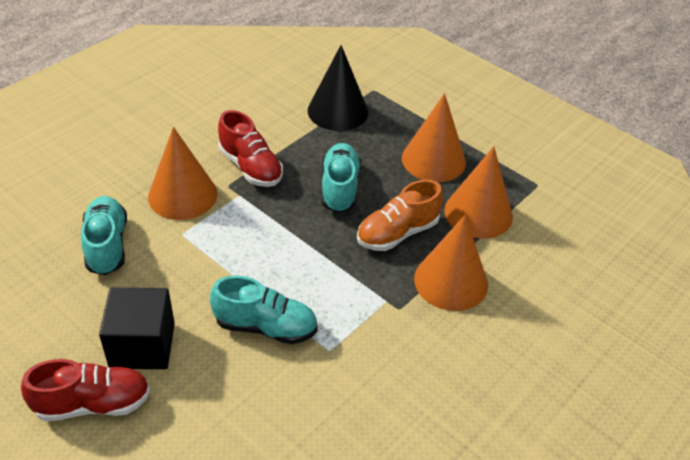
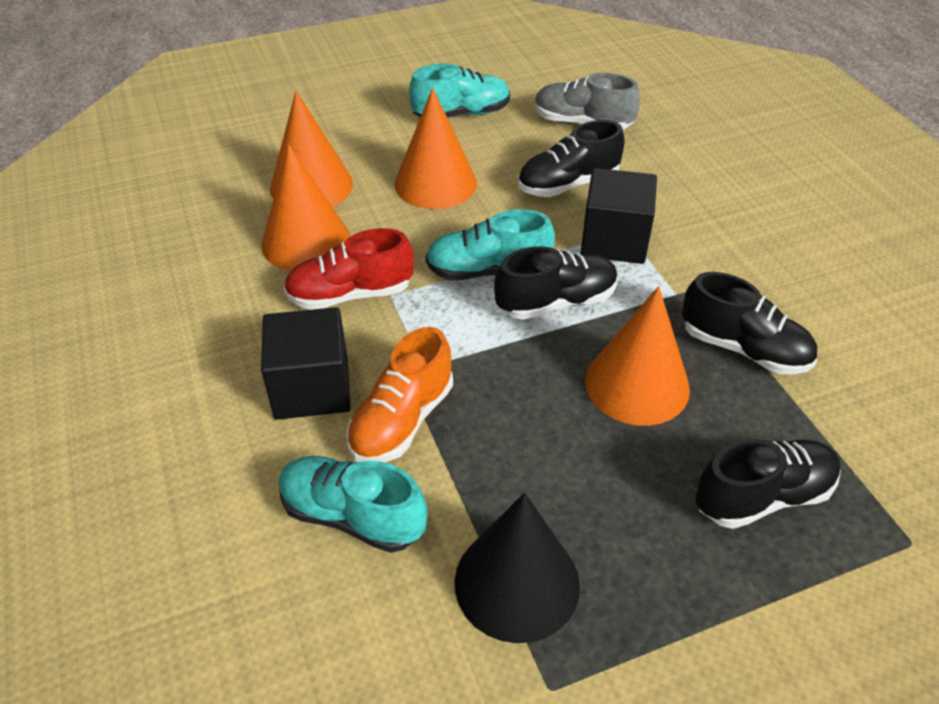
black cube: [99,288,175,369] = 1 -> [261,307,351,420] [581,168,657,264] = 2
black shoe: none = 0 -> [494,246,618,320] [518,120,625,197] [682,272,817,375] [695,439,841,529] = 4
grey shoe: none = 0 -> [535,73,640,130] = 1
red shoe: [21,359,150,421] [218,110,283,187] = 2 -> [283,228,414,310] = 1

